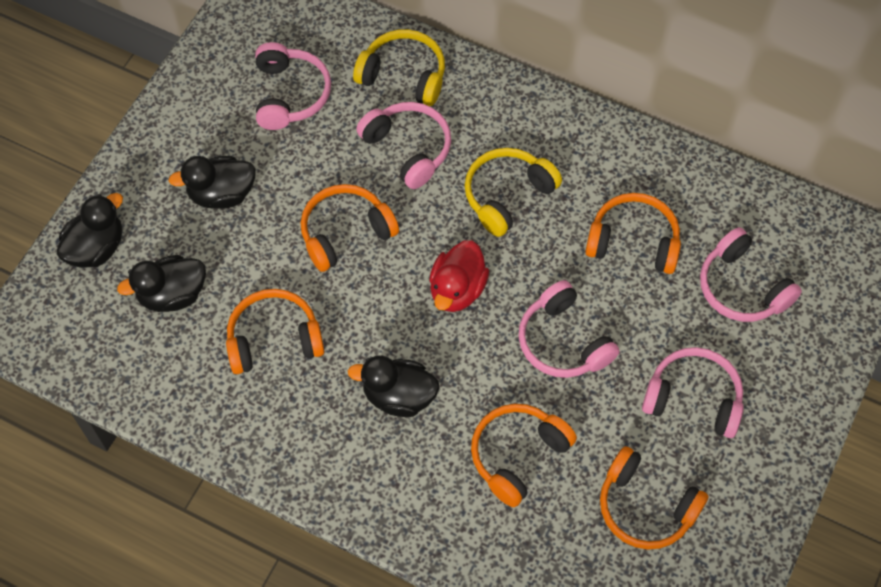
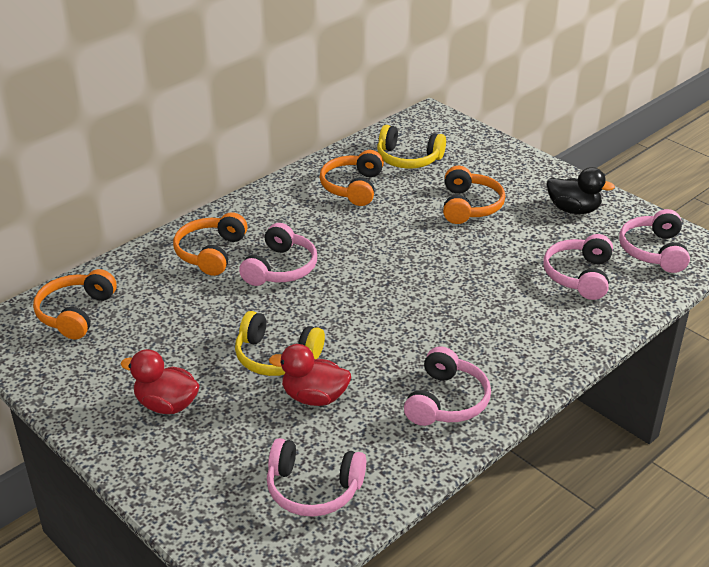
black duck: [57,193,123,268] [117,255,206,312] [169,156,256,209] [348,356,439,417] = 4 -> [547,167,615,214] = 1
orange headphones: [226,289,324,374] [301,184,399,272] [471,404,577,507] [585,193,681,274] [600,446,709,550] = 5 -> [33,269,117,340] [173,212,247,276] [320,150,384,206] [443,166,505,224] = 4
red duck: [429,240,489,312] = 1 -> [120,349,200,414] [269,344,351,406] = 2

